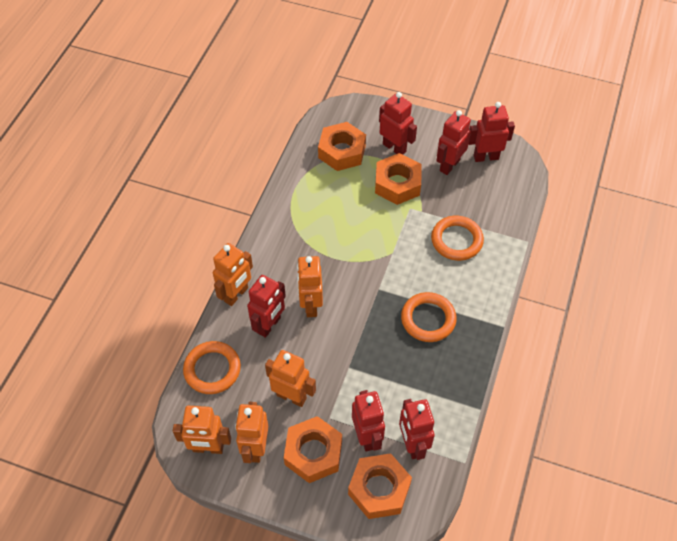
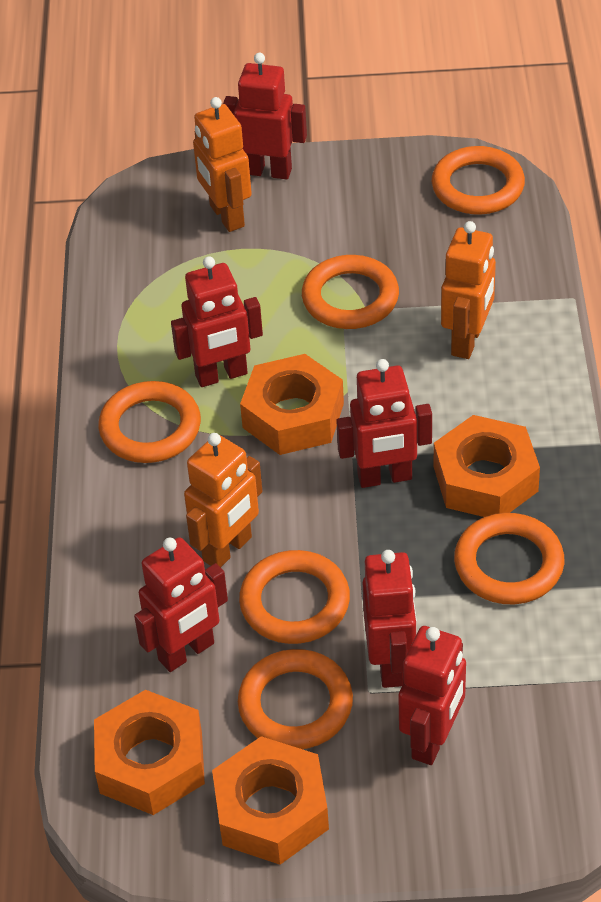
orange ring: [183,341,241,394] [401,292,457,342] [431,216,484,261] = 3 -> [98,381,201,463] [238,649,353,749] [239,550,350,644] [302,255,399,329] [432,146,525,215] [454,513,564,604] = 6
orange robot: [173,406,231,454] [213,243,253,306] [235,402,268,463] [265,350,316,407] [297,256,323,317] = 5 -> [184,433,262,567] [193,97,252,232] [441,221,496,359] = 3

